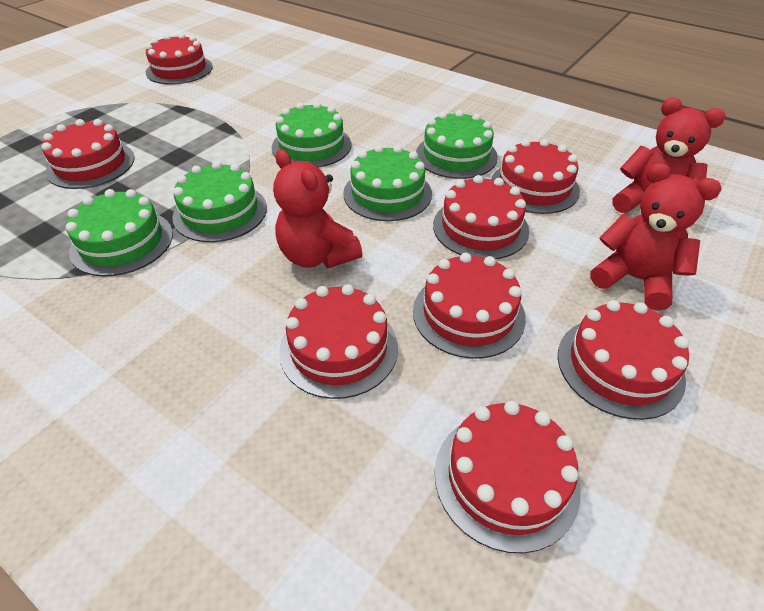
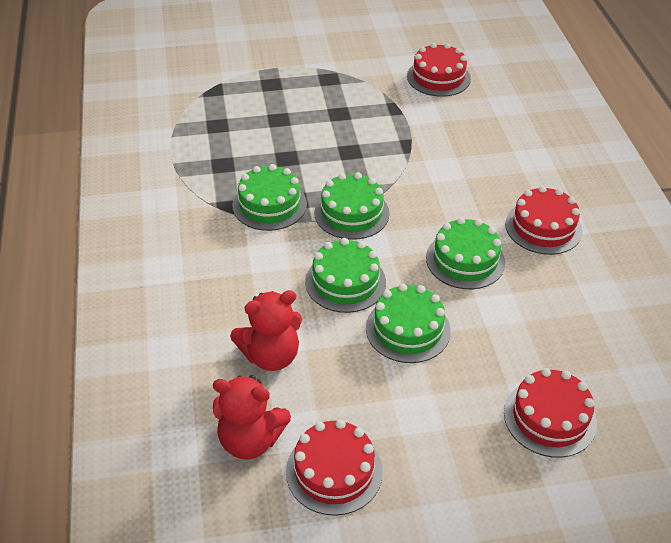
red cake: [42,119,135,189] [145,33,213,85] [279,284,398,399] [413,253,526,359] [433,175,529,259] [435,401,581,553] [491,139,580,214] [558,300,689,420] = 8 -> [286,419,383,516] [407,43,471,97] [504,368,597,458] [505,186,582,255] = 4
red teddy bear: [273,149,363,268] [590,163,722,311] [612,98,726,213] = 3 -> [213,375,291,460] [230,290,302,371] = 2

